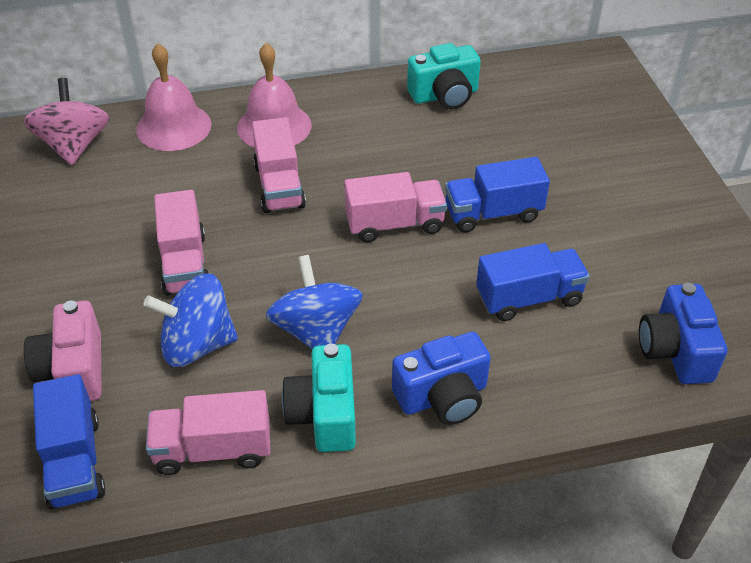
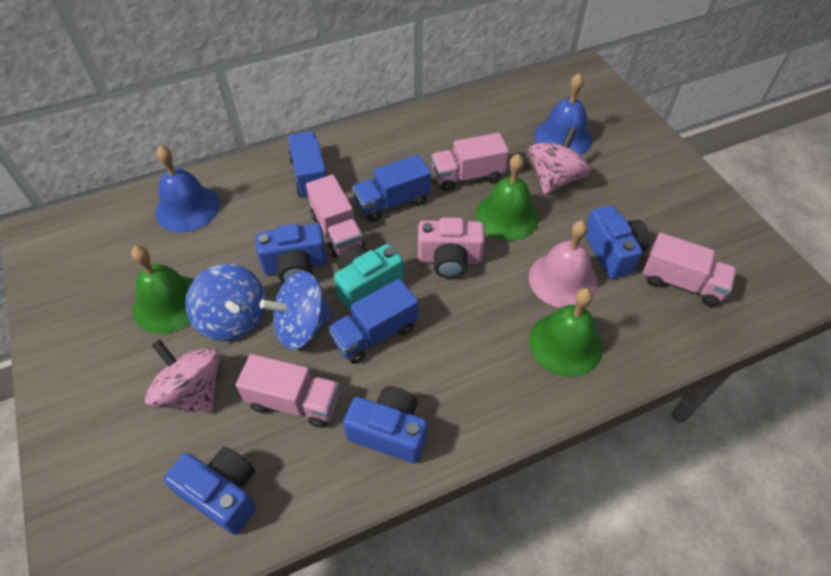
blue bell: none = 0 -> [155,146,220,232] [535,73,592,155] = 2
blue camera: [392,332,491,425] [639,283,727,384] = 2 -> [164,447,256,535] [255,223,327,283] [343,386,427,463] [585,205,650,279] = 4
green bell: none = 0 -> [131,245,193,334] [475,154,539,241] [529,288,603,377] = 3
pink bell: [136,43,211,151] [237,43,311,148] = 2 -> [529,220,598,308] = 1
pink spinning top: [24,78,109,165] = 1 -> [145,339,220,413] [529,127,591,195] = 2
turquoise camera: [282,344,356,452] [407,43,481,109] = 2 -> [334,244,404,312] = 1

